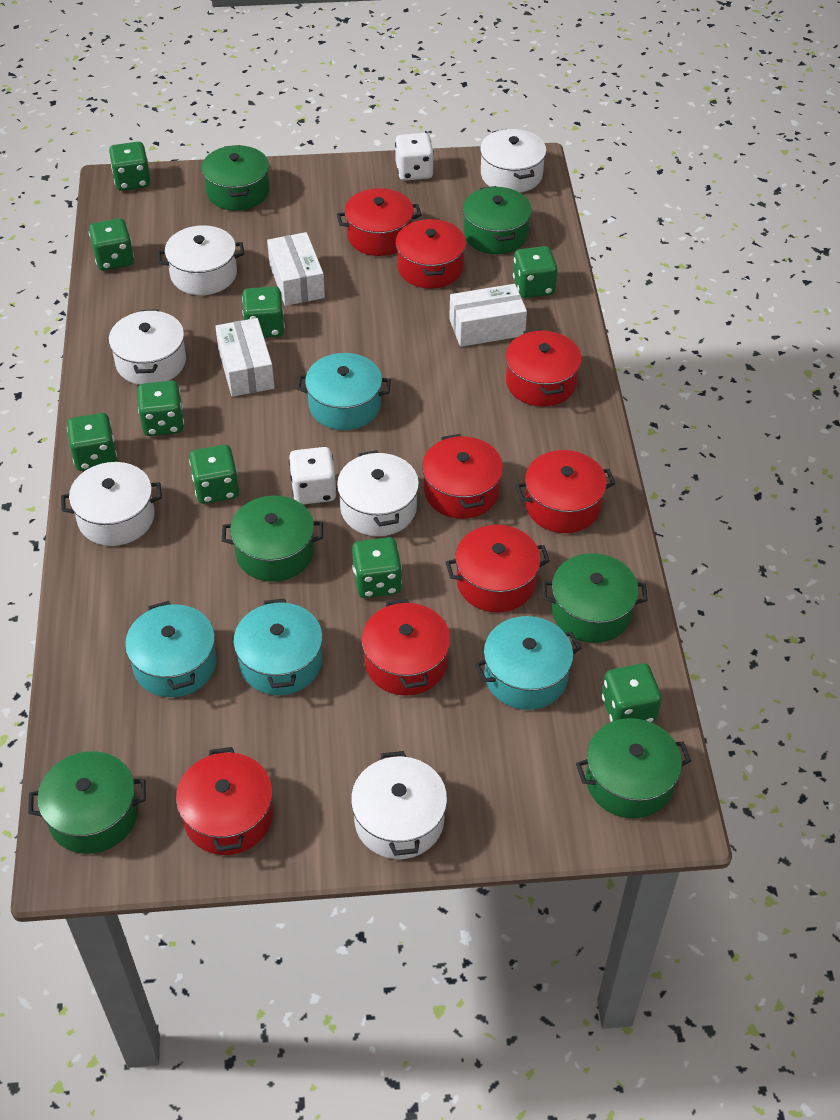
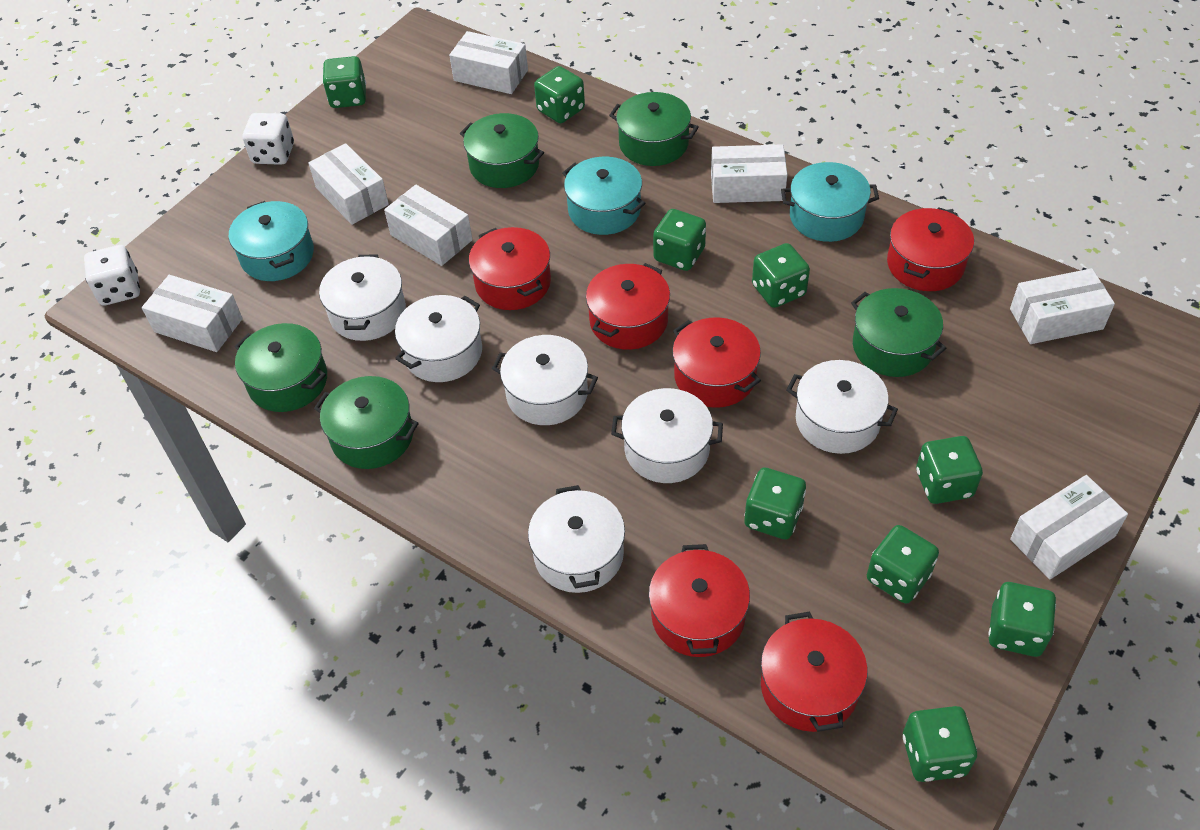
green pot: [28,751,146,854] [202,145,269,211] [222,496,323,582] [463,186,532,254] [542,553,648,643] [576,718,691,819] = 6 -> [235,323,327,412] [314,376,419,469] [460,113,544,188] [609,92,699,166] [851,288,946,377] = 5
red pot: [176,747,273,855] [337,188,421,256] [361,599,451,696] [395,218,466,289] [422,434,503,519] [446,525,550,612] [506,329,582,407] [515,450,615,533] = 8 -> [469,227,551,310] [586,263,670,350] [649,544,750,657] [672,317,761,408] [761,612,867,732] [887,208,974,291] = 6
turquoise pot: [125,601,217,697] [233,599,323,695] [297,353,391,430] [474,616,581,710] = 4 -> [229,201,314,281] [562,157,645,235] [781,162,879,242] = 3
white box: [215,318,275,397] [267,232,325,306] [449,284,527,347] = 3 -> [142,275,243,352] [308,143,389,225] [384,185,473,266] [449,31,528,94] [711,144,787,203] [1010,268,1115,344] [1010,475,1128,579] = 7

